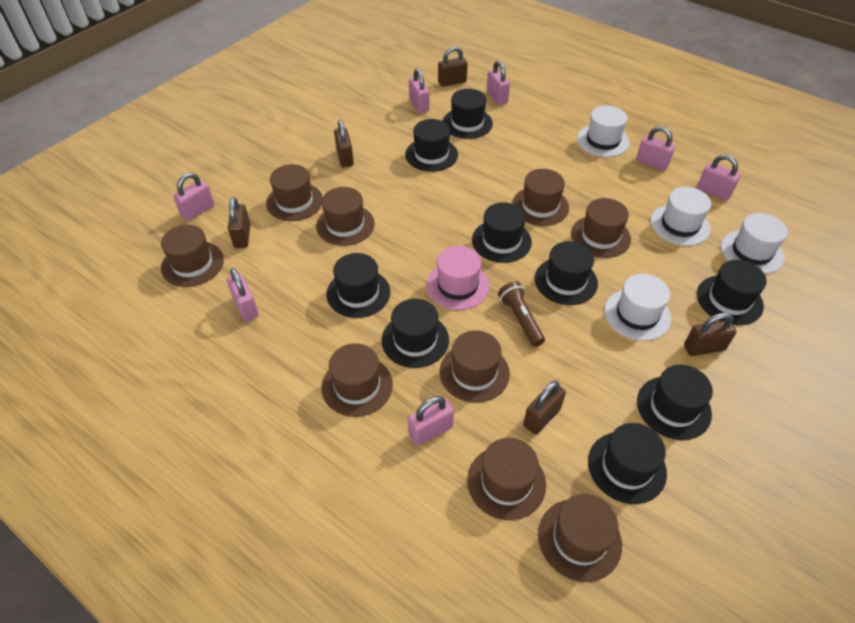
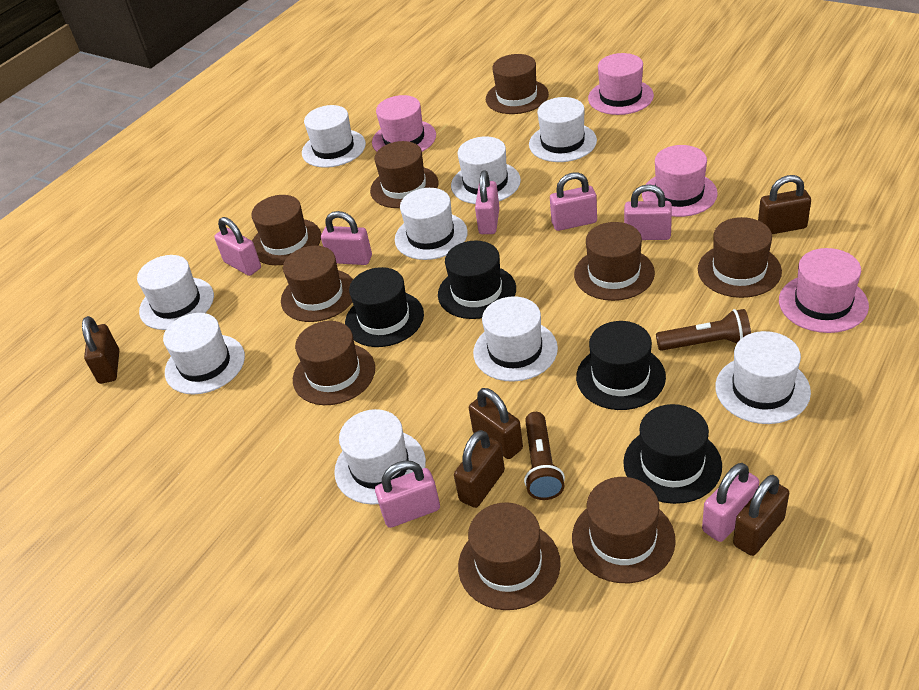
black hat: [327,253,390,318] [382,299,449,368] [405,119,458,172] [443,89,493,139] [472,202,532,263] [535,241,598,305] [588,423,667,504] [637,365,713,440] [697,260,767,325] = 9 -> [345,267,424,347] [438,240,516,319] [576,321,666,410] [623,404,722,504] = 4
brown flashlight: [498,281,545,347] = 1 -> [524,412,565,500] [656,309,751,351] = 2
pink hat: [426,246,489,310] = 1 -> [372,95,436,152] [588,53,654,115] [642,145,718,217] [779,248,869,333] = 4
white hat: [577,105,630,157] [604,274,671,341] [651,187,711,246] [721,213,788,274] = 4 -> [137,255,214,330] [163,313,245,395] [302,105,366,168] [334,409,426,505] [395,188,468,260] [451,136,521,204] [473,296,558,382] [529,97,597,162] [715,331,811,424] = 9

